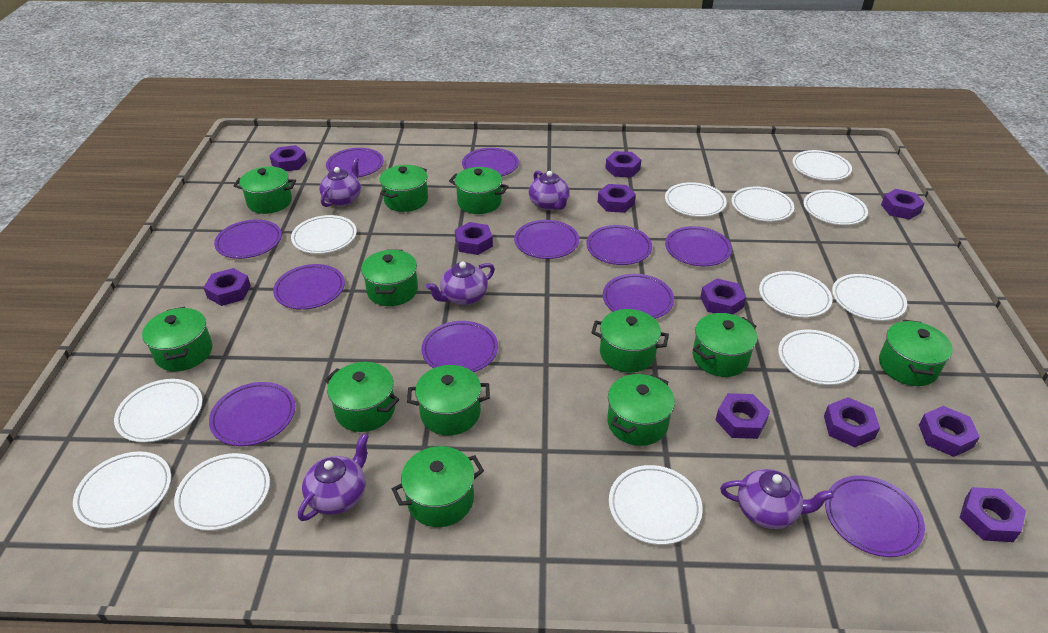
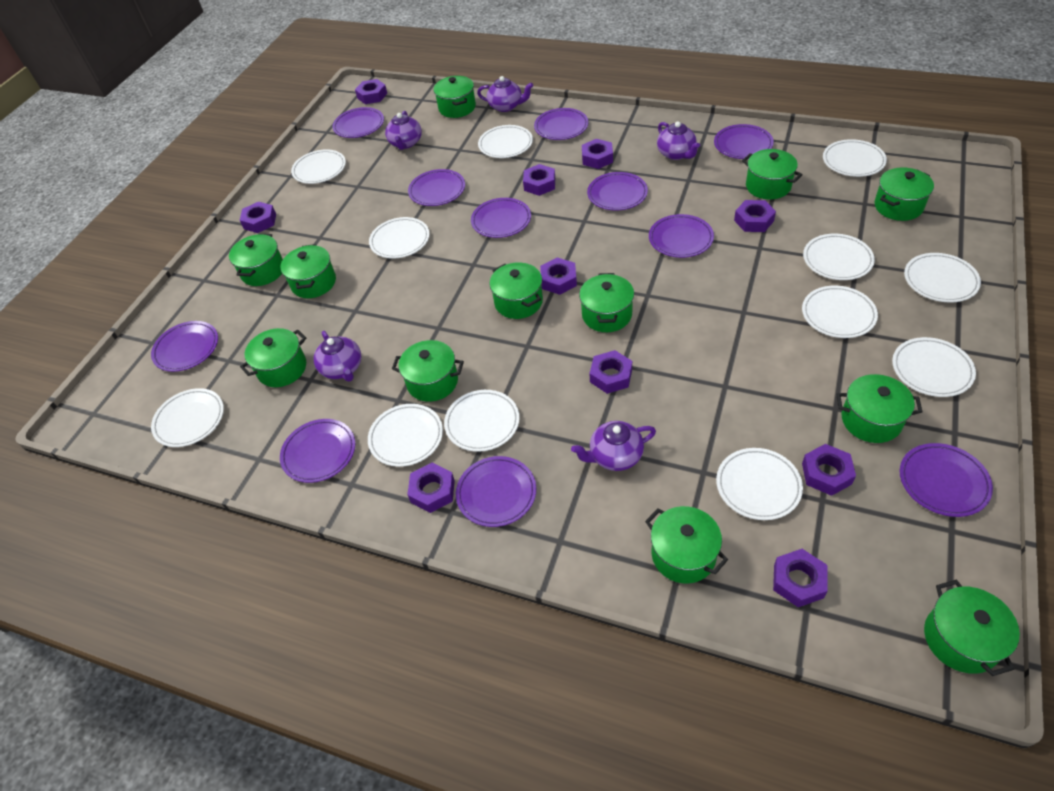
purple nut: [203,268,251,306] [270,145,307,171] [455,222,493,255] [598,184,636,213] [605,151,641,177] [700,279,746,314] [716,393,770,439] [824,397,880,447] [881,189,925,220] [919,406,980,457] [959,487,1026,542] = 11 -> [240,202,276,233] [355,79,387,104] [407,463,455,513] [523,164,555,196] [540,258,577,295] [582,139,613,169] [589,350,632,394] [734,200,776,232] [773,549,828,607] [802,444,856,496] = 10

